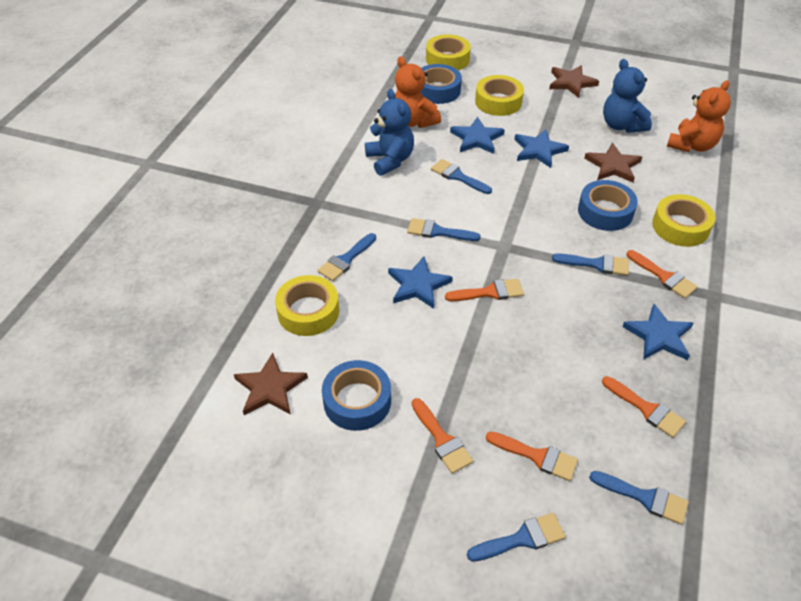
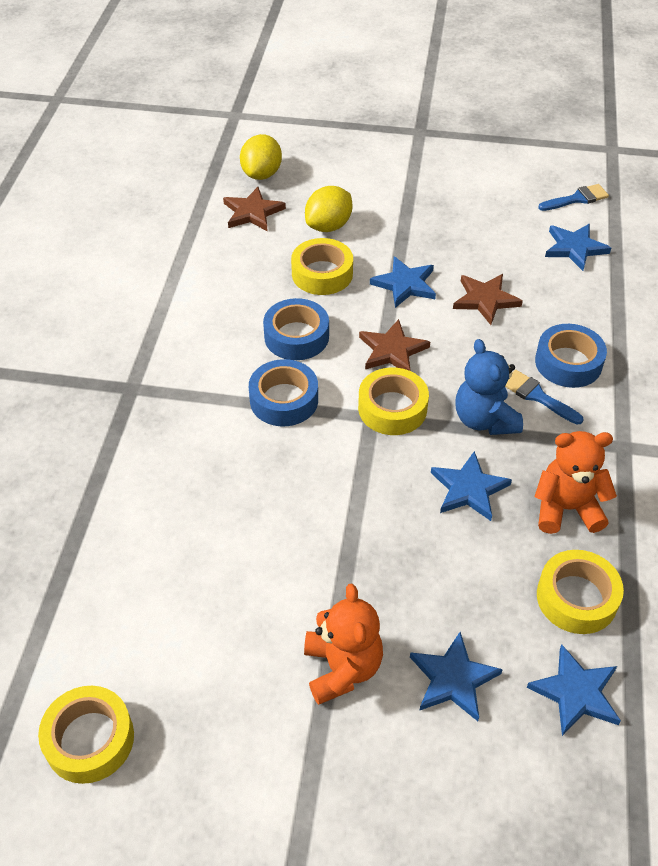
blue brush: [318,233,376,281] [407,218,481,241] [431,159,492,194] [467,513,566,562] [552,253,629,275] [589,471,689,525] = 6 -> [505,370,584,424] [538,184,609,211] = 2
blue star: [388,256,453,309] [450,117,505,154] [514,129,569,168] [623,304,693,360] = 4 -> [370,256,436,308] [410,632,503,721] [431,451,512,521] [527,645,621,736] [545,224,611,271] = 5
blue teddy bear: [365,89,414,176] [603,59,652,133] = 2 -> [456,339,523,435] = 1
orange brush: [412,398,473,474] [445,279,524,301] [486,431,578,481] [602,376,686,438] [627,250,698,299] = 5 -> none = 0
yellow lemon: none = 0 -> [240,134,282,180] [305,186,352,232] = 2

